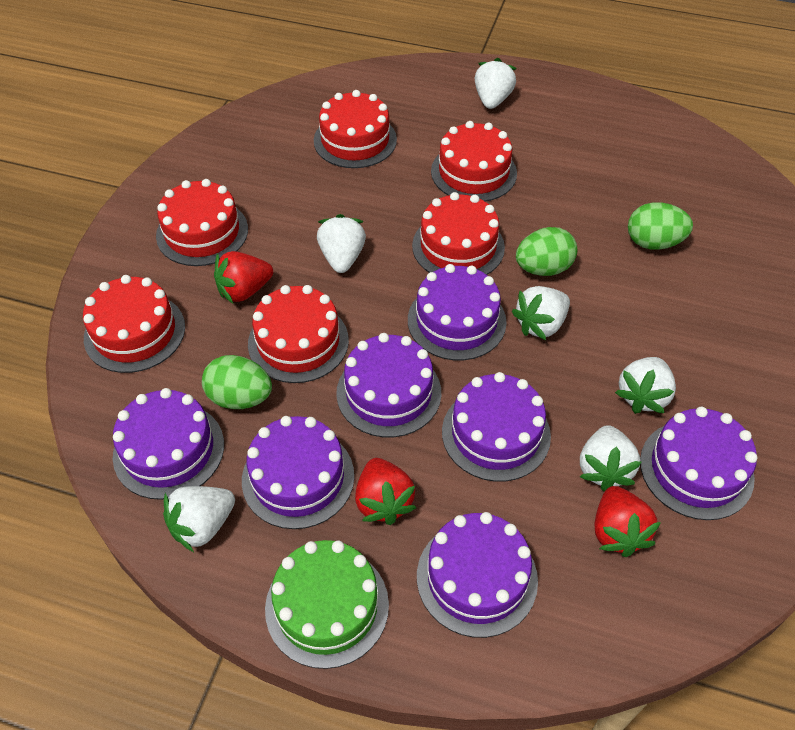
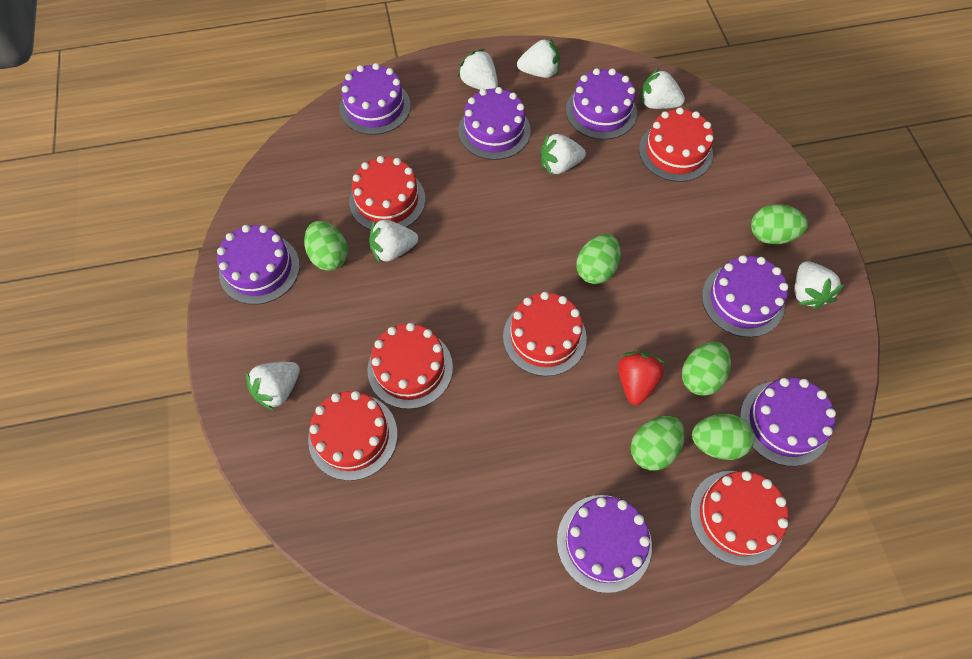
green cake: [265,540,389,669] = 1 -> none = 0
green egg: [202,355,272,409] [516,227,577,276] [628,202,693,250] = 3 -> [304,221,348,271] [576,234,621,284] [631,416,685,471] [682,342,731,396] [692,414,754,460] [751,204,808,244] = 6
red strawberry: [214,251,273,304] [355,458,416,525] [595,486,661,557] = 3 -> [618,351,665,405] = 1
white strawberry: [163,486,235,552] [317,214,366,273] [475,58,516,109] [512,286,570,340] [580,425,641,491] [615,357,676,414] = 6 -> [246,362,300,411] [369,220,418,263] [458,49,498,90] [517,38,560,78] [540,134,586,175] [641,68,685,109] [795,261,845,310] = 7

